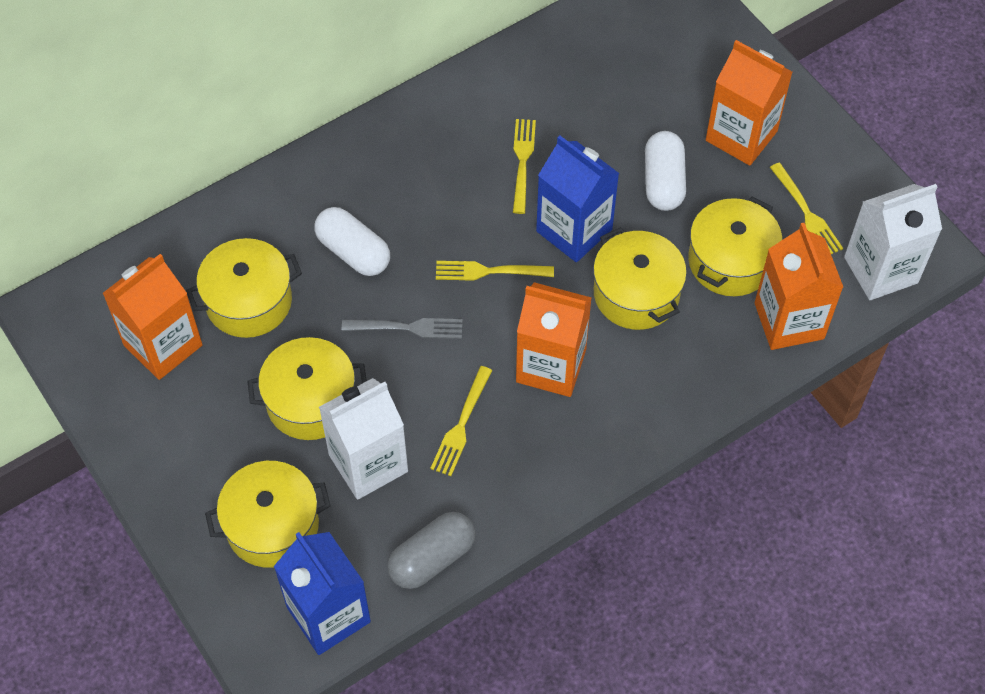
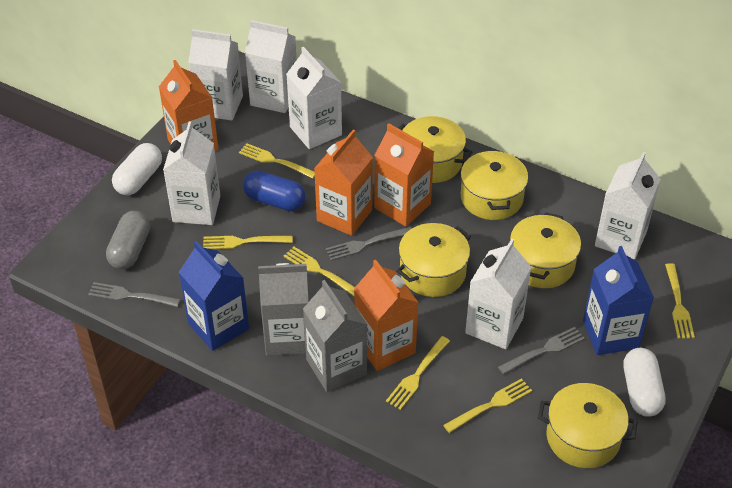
blue capsule: none = 0 -> [243,171,306,211] = 1
grey carton: none = 0 -> [258,263,309,356] [303,280,368,392] = 2
grey fork: [342,318,462,339] = 1 -> [88,282,181,307] [326,227,412,261] [498,327,585,375] = 3
white carton: [319,378,408,500] [844,184,942,300] = 2 -> [163,121,220,225] [188,29,243,121] [245,20,297,113] [286,47,342,149] [465,239,531,349] [595,152,661,259] = 6
yellow fork: [430,366,492,476] [436,261,554,281] [513,119,536,214] [770,162,843,254] = 4 -> [203,236,293,249] [239,143,315,179] [284,247,355,296] [386,336,450,410] [443,378,532,433] [665,263,695,338] = 6

